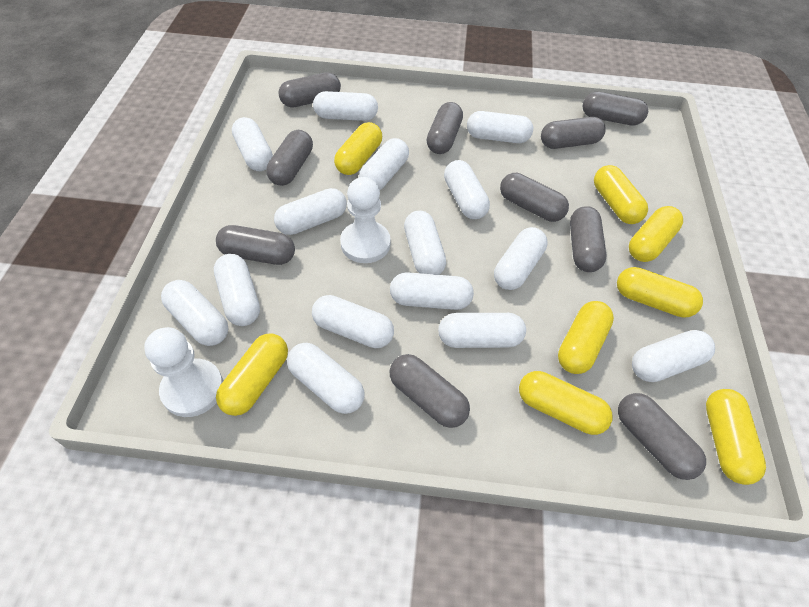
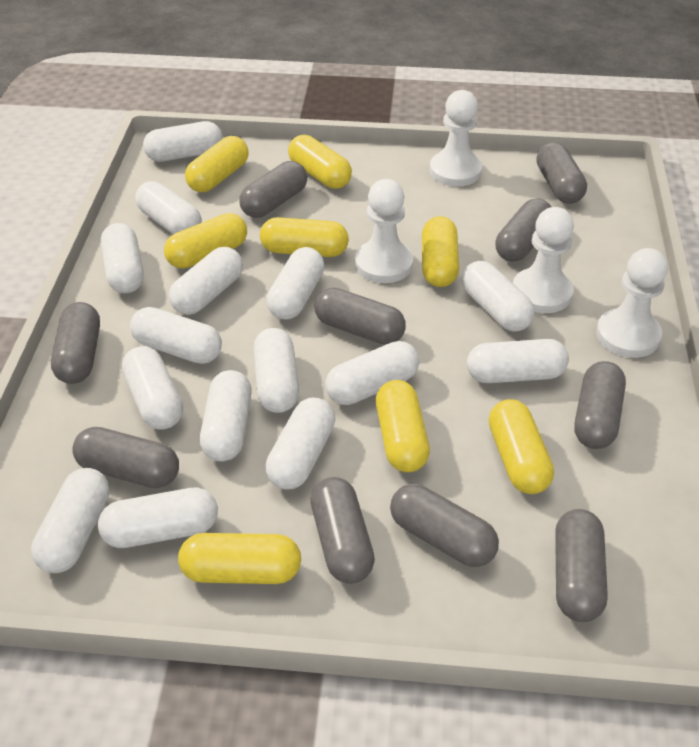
white pawn: [144,327,223,417] [340,177,390,263] = 2 -> [355,179,413,283] [430,90,482,186] [513,207,574,313] [596,248,668,358] = 4

